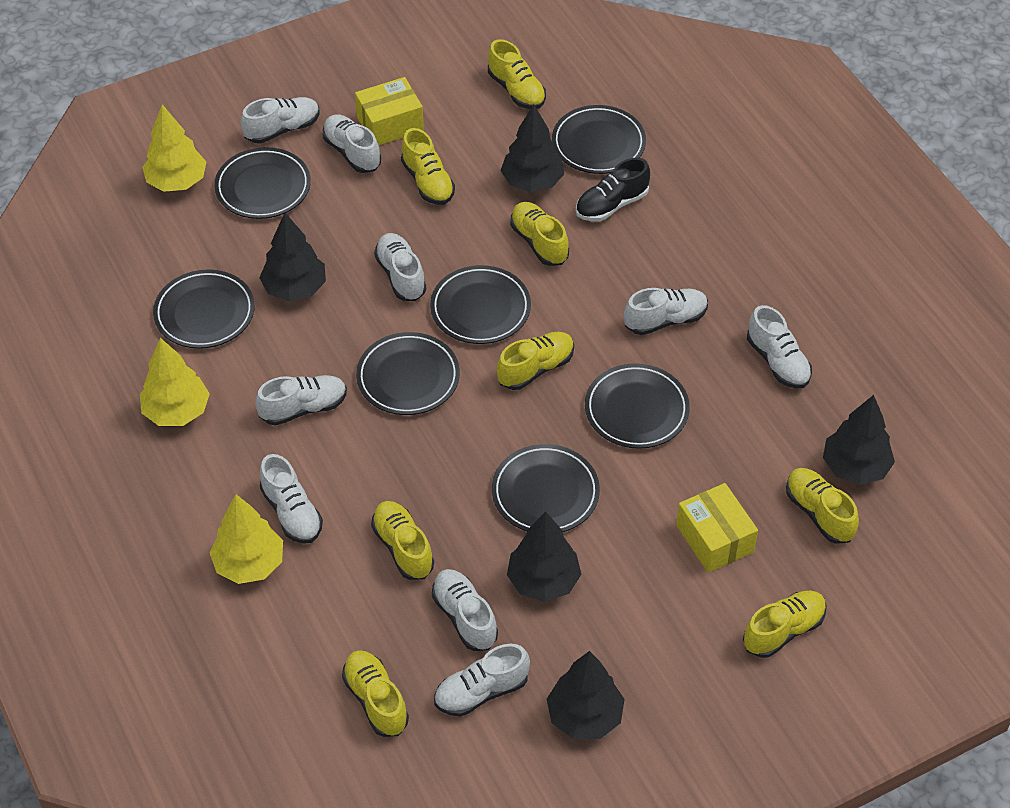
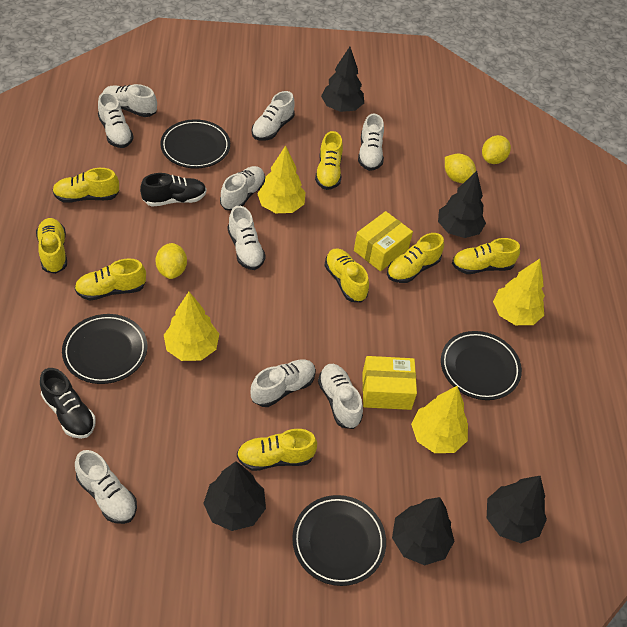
black plate: [153,269,255,349] [214,147,311,219] [356,332,460,415] [430,265,531,344] [492,444,600,532] [552,105,646,174] [585,363,690,449] = 7 -> [62,314,147,384] [160,119,230,169] [292,495,386,586] [441,331,522,400] = 4
black shoe: [576,158,650,221] = 1 -> [40,368,96,439] [140,173,206,207] = 2
yellow lemon: none = 0 -> [155,243,187,279] [445,154,476,183] [482,135,511,164] = 3
yellow tree: [140,338,210,426] [142,104,207,192] [210,494,283,584] = 3 -> [164,292,219,361] [257,145,306,213] [411,386,468,453] [493,259,545,325] = 4

